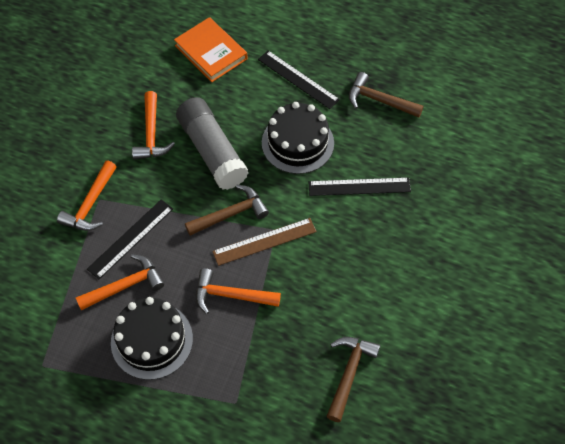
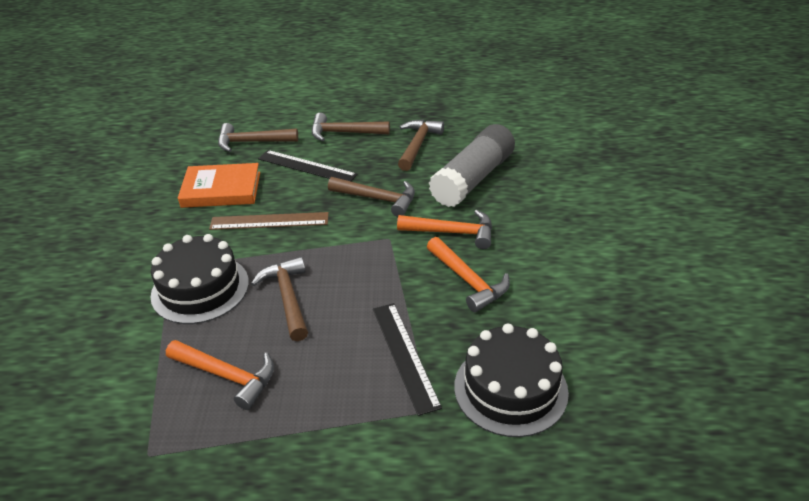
black ruler: [87,199,173,279] [258,51,340,109] [309,177,411,196] = 3 -> [258,150,358,181] [373,303,442,416] = 2
brown hammer: [185,185,269,236] [326,337,380,422] [349,72,424,118] = 3 -> [218,123,298,152] [251,257,308,341] [312,113,390,141] [328,177,415,217] [398,119,444,171] = 5
orange hammer: [57,161,117,231] [76,254,164,310] [132,91,175,160] [196,268,281,314] = 4 -> [166,340,274,410] [397,210,492,249] [427,237,510,312] = 3

